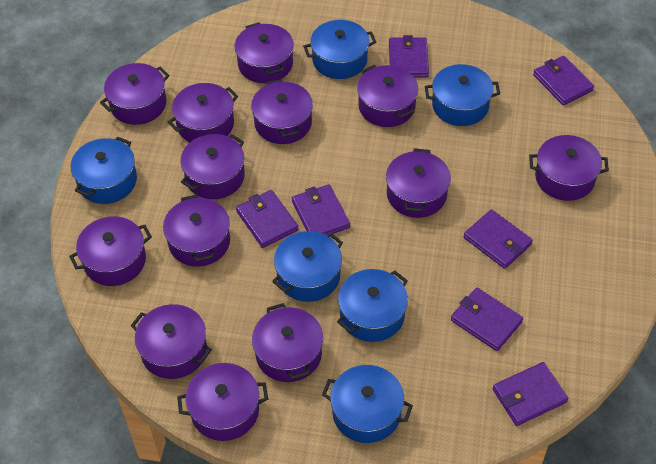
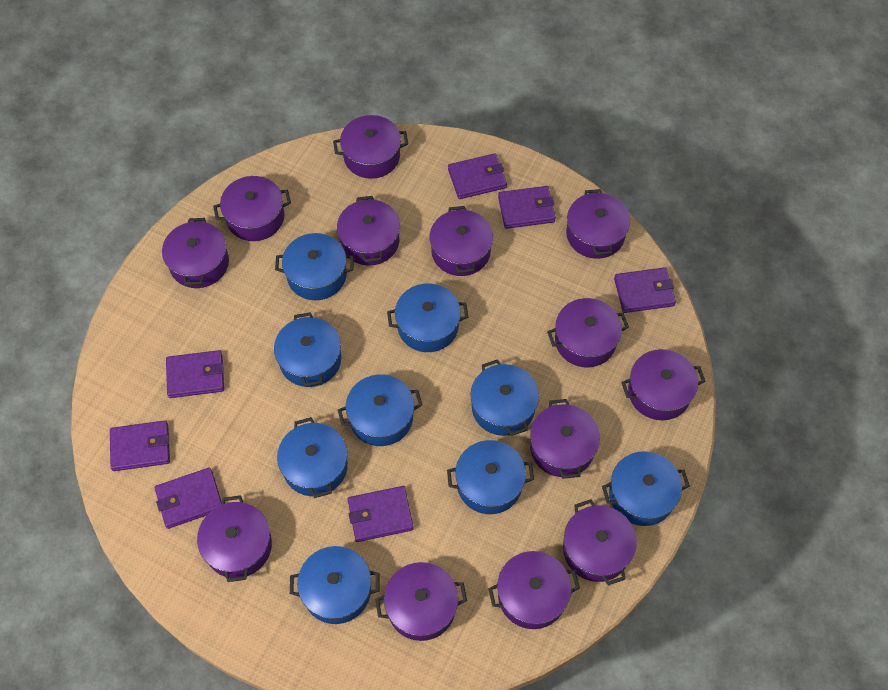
blue pot: [70,136,137,204] [272,231,343,302] [303,20,376,79] [322,365,413,443] [337,269,408,342] [425,64,500,126] = 6 -> [274,312,341,387] [275,233,354,300] [277,417,348,498] [290,546,380,624] [338,374,422,446] [387,283,468,352] [447,440,534,514] [470,359,539,436] [602,451,690,526] = 9

